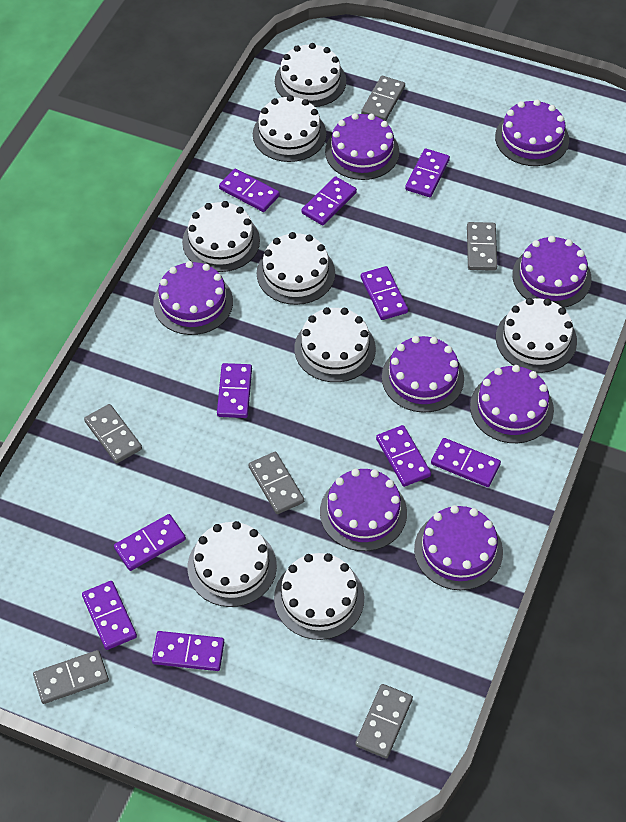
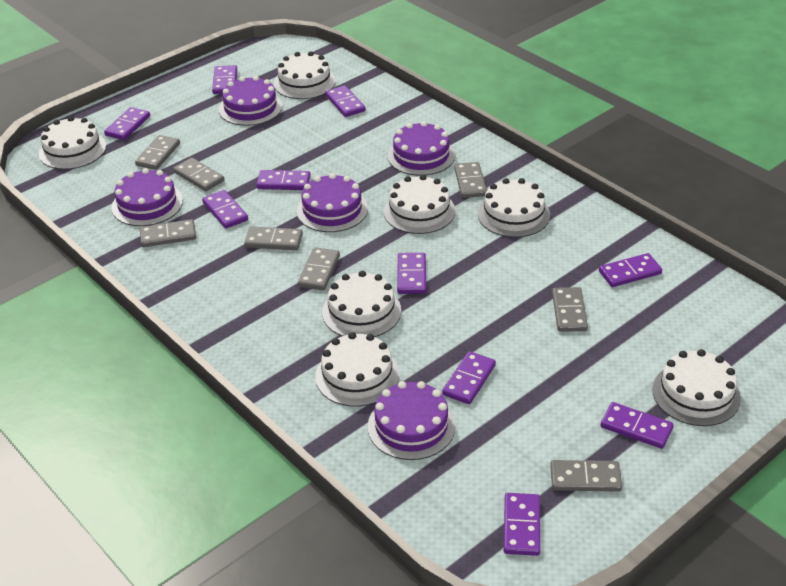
grey domino: [33,650,109,704] [84,404,142,464] [249,452,304,514] [355,684,413,759] [361,76,405,121] [467,222,497,271] = 6 -> [135,135,180,170] [140,219,196,247] [173,158,224,191] [244,227,303,250] [298,247,340,290] [454,162,487,198] [550,460,622,492] [552,287,588,332] = 8
purple cake: [153,261,233,335] [320,469,407,551] [325,113,399,180] [382,336,464,413] [414,505,503,590] [470,365,554,443] [495,100,569,166] [512,236,592,308] = 8 -> [112,168,183,226] [219,76,282,126] [297,173,368,232] [368,381,456,460] [388,121,455,176] = 5
white cake: [182,201,260,272] [187,521,277,607] [253,95,326,162] [257,232,335,305] [274,553,364,640] [275,43,346,107] [294,307,376,382] [496,298,577,373] = 8 -> [39,116,106,170] [274,51,336,99] [315,332,399,407] [322,271,401,337] [384,175,455,234] [478,178,550,237] [652,349,741,426] = 7

